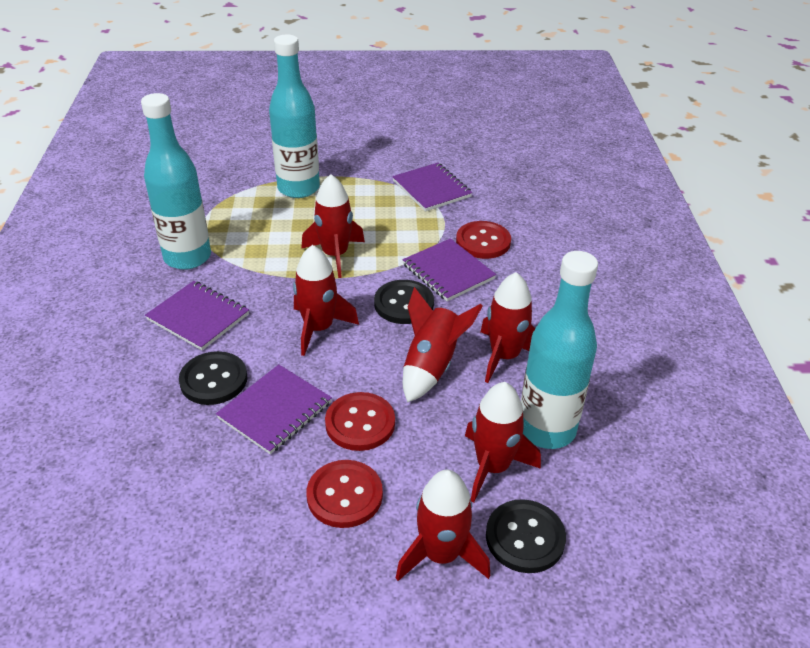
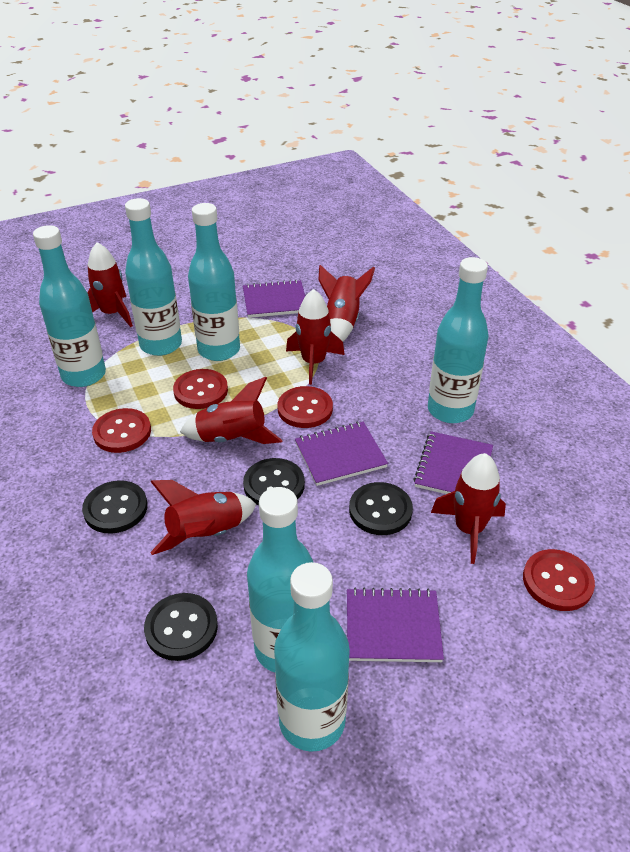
black button: [179,351,247,405] [374,280,434,324] [486,499,566,573] = 3 -> [82,480,148,534] [144,593,218,661] [243,458,305,505] [349,482,413,535] = 4
red button: [306,460,383,528] [325,392,395,451] [456,221,511,259] = 3 -> [92,408,151,453] [173,369,228,409] [278,386,333,428] [523,549,595,611] = 4
turquoise bottle: [141,93,211,270] [269,35,320,198] [521,251,598,449] = 3 -> [33,225,106,387] [125,198,182,356] [188,203,240,361] [247,487,314,672] [274,562,350,752] [428,257,489,423] = 6

